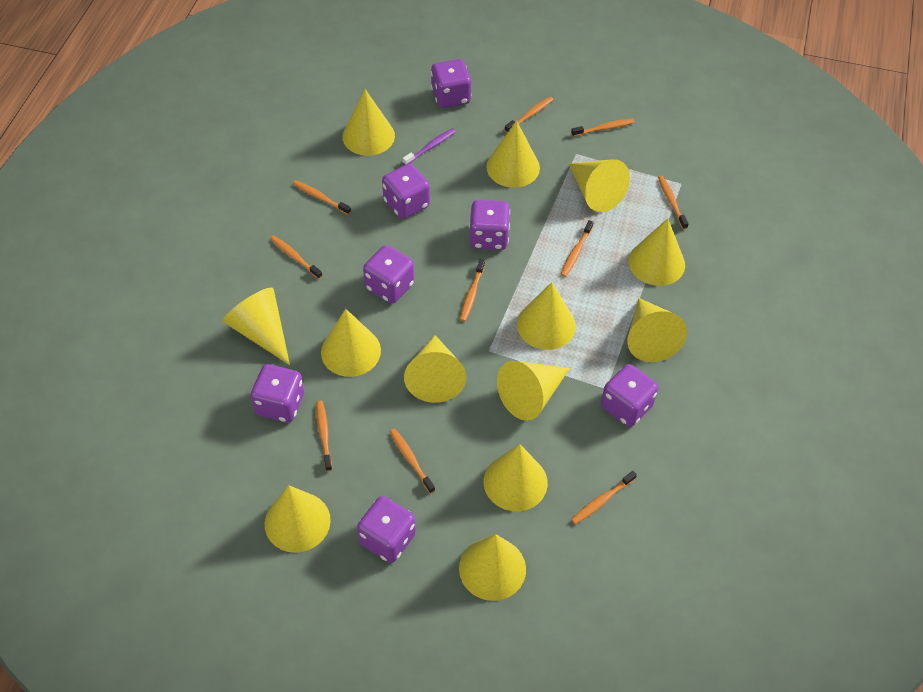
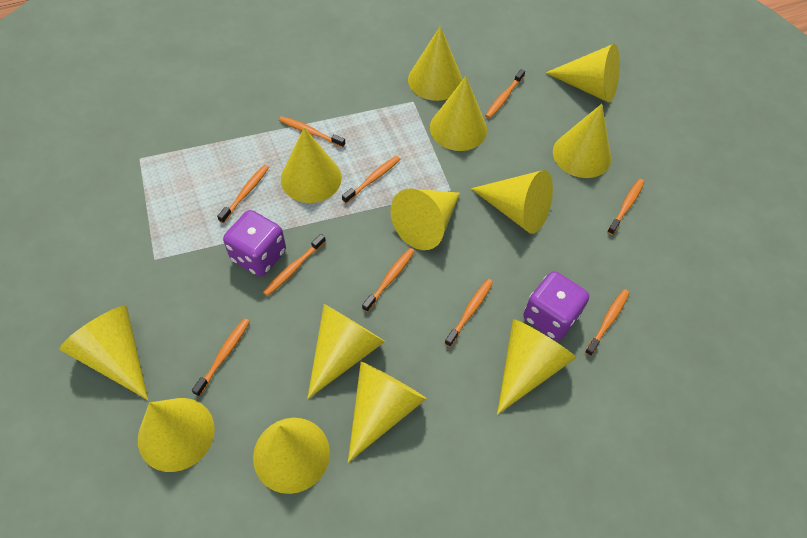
purple dice: [251,364,304,423] [357,496,416,563] [363,245,414,304] [382,163,430,219] [431,59,471,108] [469,200,510,250] [601,364,658,427] = 7 -> [223,210,286,277] [523,271,589,341] = 2
purple toothbrush: [403,128,456,165] = 1 -> none = 0

